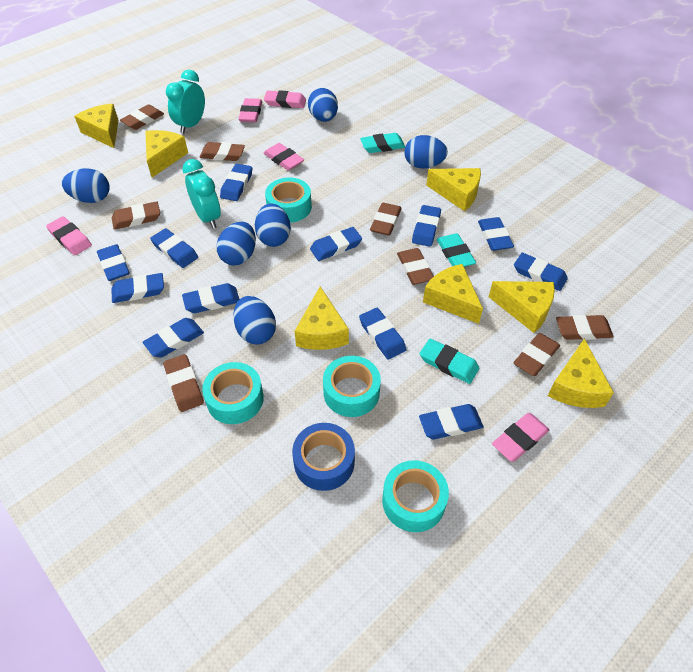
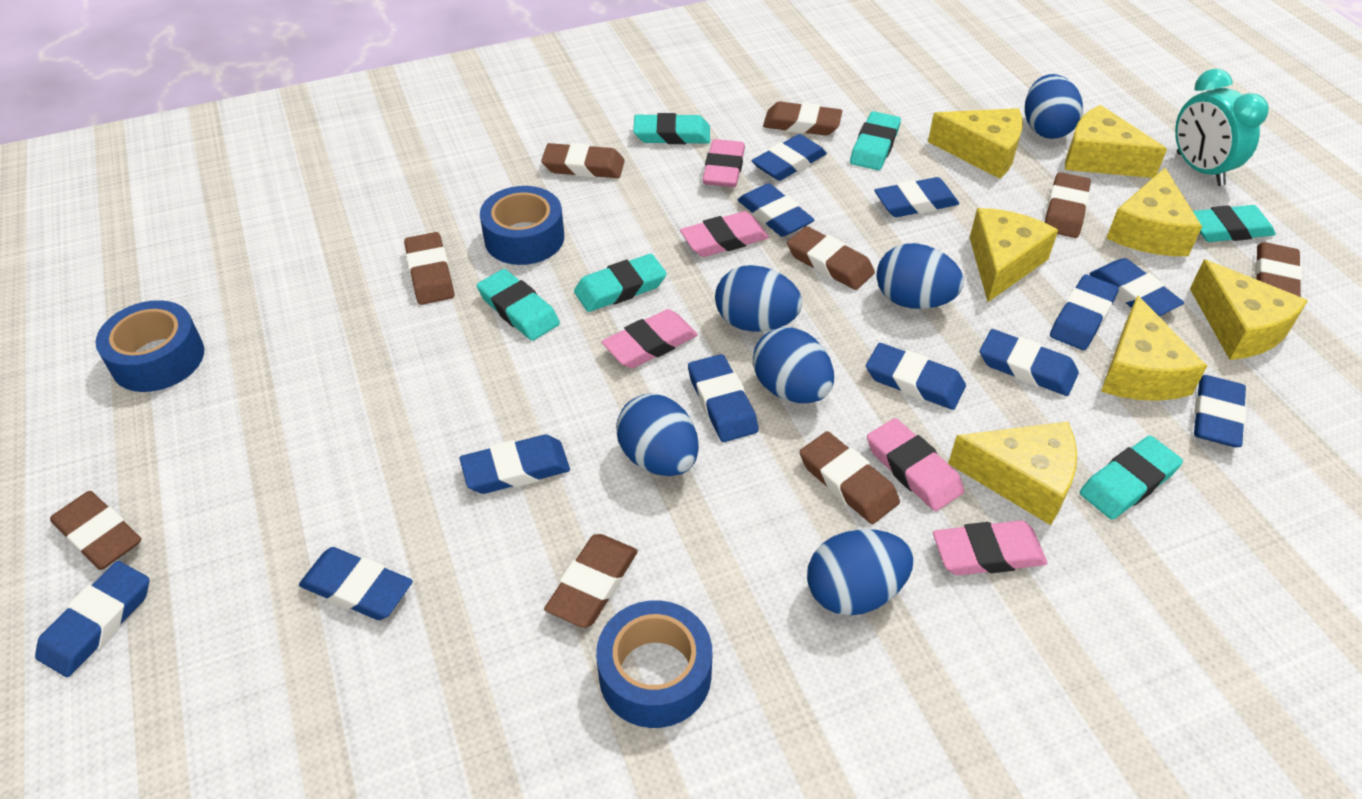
blue tape: [292,423,355,491] = 1 -> [96,300,204,392] [480,186,564,265] [596,600,712,728] = 3
brown eraser: [112,201,160,230] [120,104,164,130] [163,354,204,412] [200,142,245,161] [370,203,402,236] [397,248,434,285] [513,333,560,376] [556,315,614,340] = 8 -> [50,491,141,570] [404,232,454,305] [541,143,625,178] [544,534,638,628] [763,102,842,136] [787,226,875,290] [800,431,900,524] [1045,172,1091,238] [1255,242,1302,297] = 9
turquoise clock: [166,70,205,134] [182,159,221,229] = 2 -> [1175,69,1269,186] = 1
turquoise eraser: [360,133,405,153] [420,339,479,384] [437,233,476,267] = 3 -> [477,269,560,341] [574,254,667,312] [633,113,710,144] [850,111,901,170] [1080,436,1183,520] [1193,205,1276,242] = 6
turquoise tape: [202,362,264,424] [265,177,312,223] [323,356,381,417] [382,460,449,532] = 4 -> none = 0

